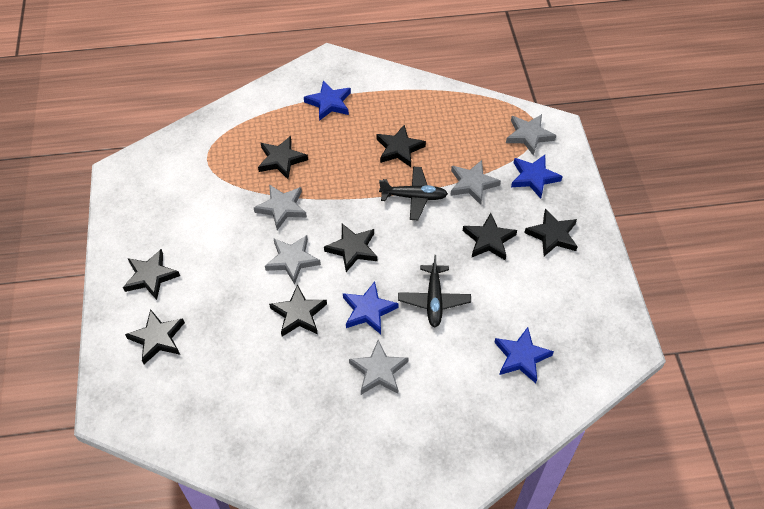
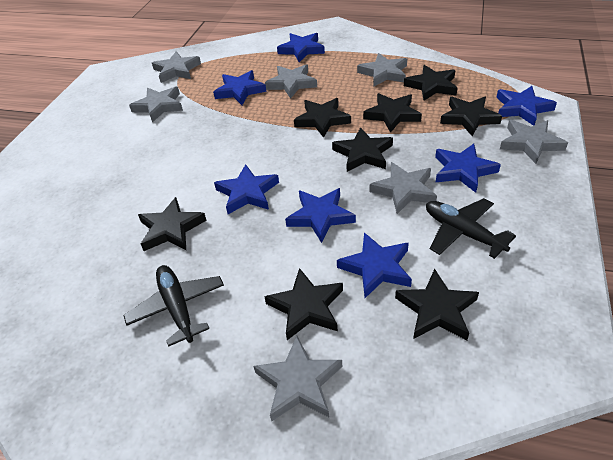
blue star: [304,81,351,121] [343,282,399,334] [494,327,554,383] [511,155,563,199] = 4 -> [213,70,267,105] [214,164,279,214] [277,33,325,62] [285,188,356,243] [337,233,412,298] [435,144,501,193] [496,86,557,126] = 7
grey star: [254,184,307,230] [265,235,321,285] [349,340,408,395] [450,160,501,205] [506,114,556,155] = 5 -> [129,86,183,123] [152,52,201,83] [253,336,342,422] [265,64,317,99] [357,53,407,87] [370,162,437,214] [500,120,568,164] = 7

